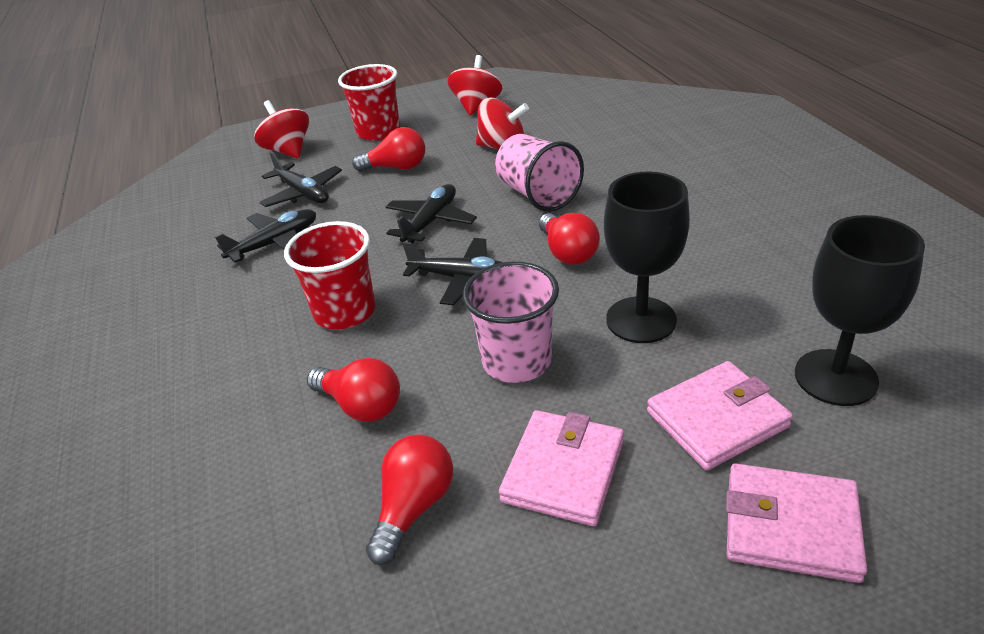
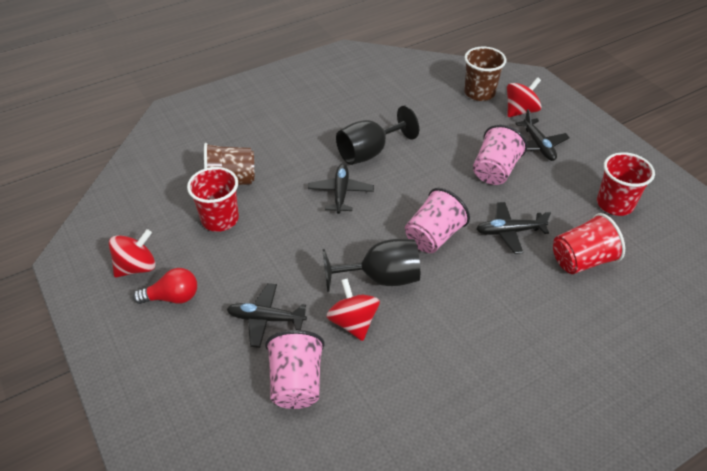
brown cup: none = 0 -> [204,143,254,185] [464,47,506,101] = 2
pink cup: [463,262,559,383] [495,134,584,212] = 2 -> [265,330,325,409] [405,188,470,253] [473,125,527,185] = 3
pink wallet: [499,410,624,526] [647,361,793,470] [726,463,867,583] = 3 -> none = 0
red cup: [284,221,376,330] [338,64,400,141] = 2 -> [187,167,239,232] [553,213,625,274] [597,152,655,216] = 3
red light bulb: [307,358,400,422] [352,127,425,172] [366,434,453,565] [539,213,600,264] = 4 -> [133,268,197,304] = 1

